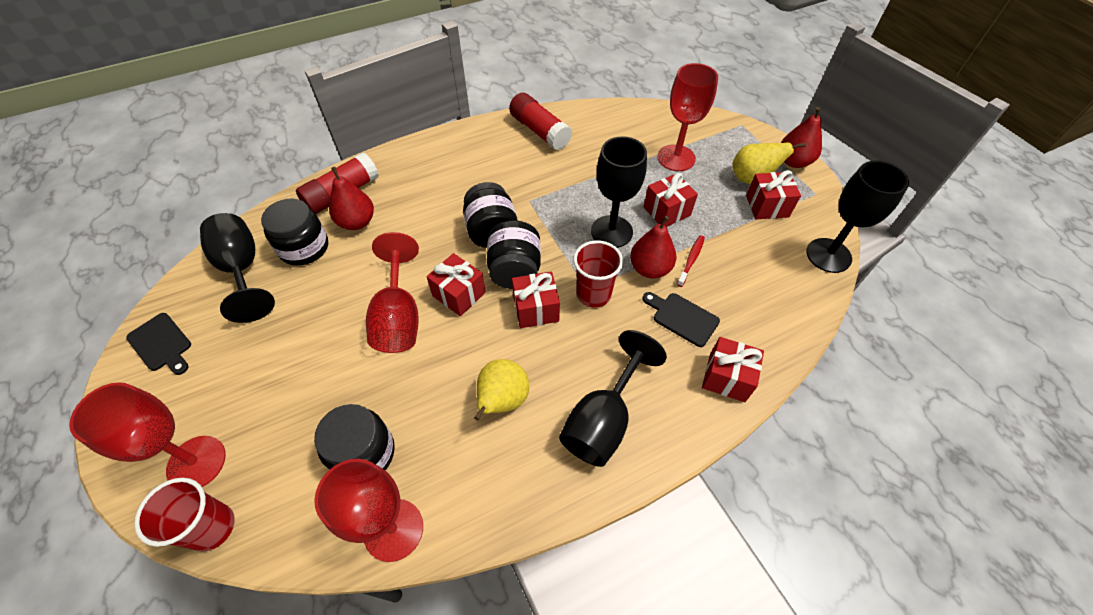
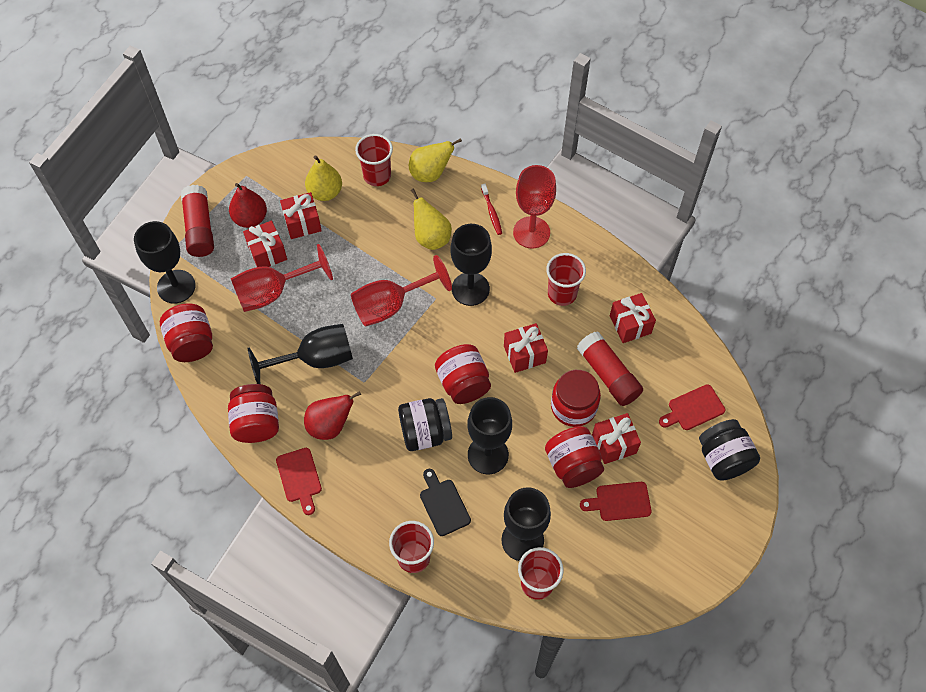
black cutting board: [126,313,191,375] [642,292,720,347] = 2 -> [420,469,471,536] = 1
black goblet: [200,213,275,323] [559,330,667,467] [591,136,647,248] [806,161,909,273] = 4 -> [134,221,196,304] [248,324,353,384] [451,224,492,306] [467,397,512,474] [501,487,551,561] = 5
black jar: [261,199,328,266] [314,404,395,470] [463,182,518,248] [487,220,541,289] = 4 -> [398,398,452,451] [699,419,760,481] = 2
red cup: [134,478,235,552] [573,240,623,308] = 2 -> [355,134,393,186] [389,521,434,573] [518,547,563,600] [546,253,586,306] = 4
red cutting board: none = 0 -> [276,448,322,515] [580,482,651,521] [659,384,725,430] = 3
red goblet: [69,382,226,487] [314,459,423,562] [366,232,419,353] [657,63,718,171] = 4 -> [231,244,333,312] [351,255,452,327] [513,165,556,249] = 3
red jar: none = 0 -> [160,303,213,362] [228,384,279,443] [435,344,491,404] [545,426,604,488] [551,370,601,427] = 5
red pear: [329,167,374,230] [630,216,676,278] [781,107,822,168] = 3 -> [229,183,267,228] [304,391,361,440] = 2
yellow pear: [474,359,529,421] [732,143,806,184] = 2 -> [305,155,342,201] [409,138,462,182] [411,189,452,250] = 3

